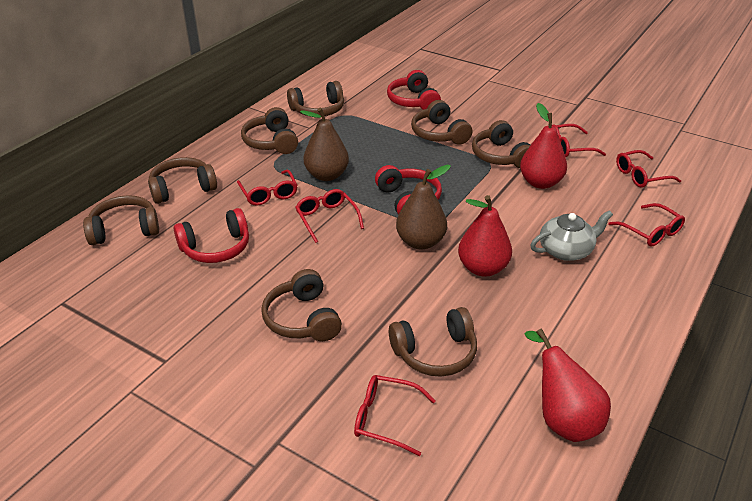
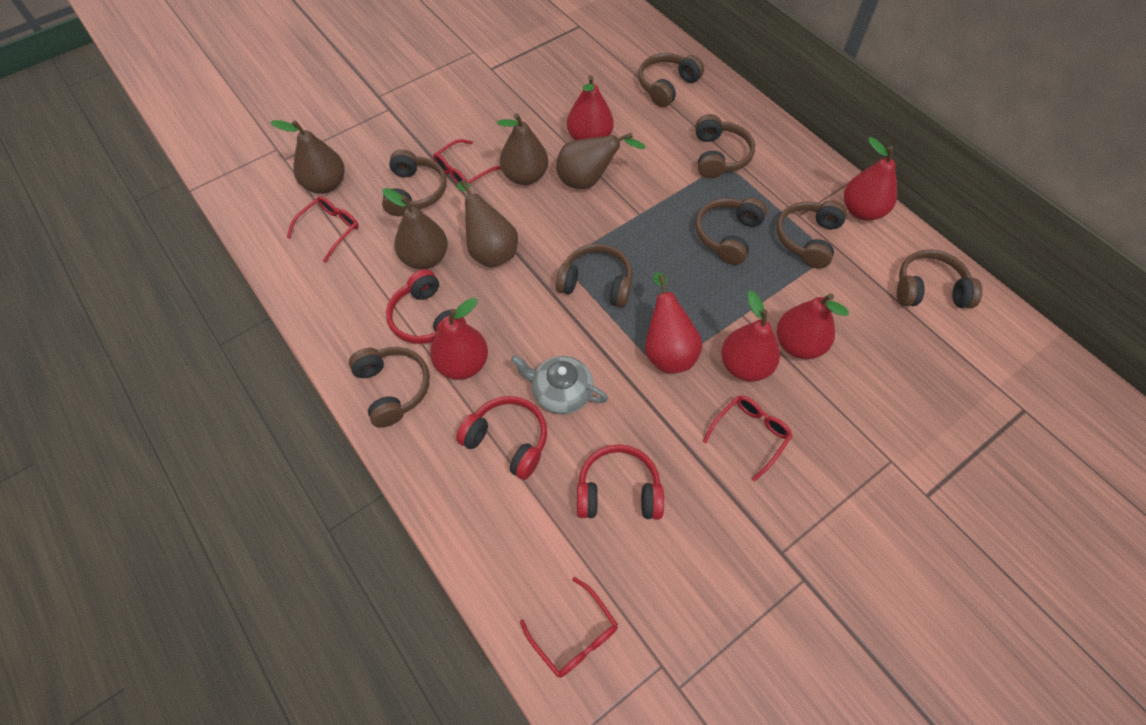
brown pear: [300,108,349,181] [396,165,451,250] = 2 -> [270,120,345,194] [382,188,448,269] [457,180,518,268] [497,113,548,185] [556,133,646,189] = 5
red glasses: [237,170,297,206] [295,189,364,243] [354,375,436,456] [552,124,606,157] [608,203,685,247] [616,150,681,188] = 6 -> [287,196,359,263] [433,139,501,184] [520,577,618,678] [703,396,793,482] = 4
red pear: [458,195,512,277] [520,103,567,189] [525,328,611,442] = 3 -> [430,298,488,380] [567,75,614,140] [645,272,702,373] [721,291,780,382] [777,294,849,359] [844,137,897,221] = 6

